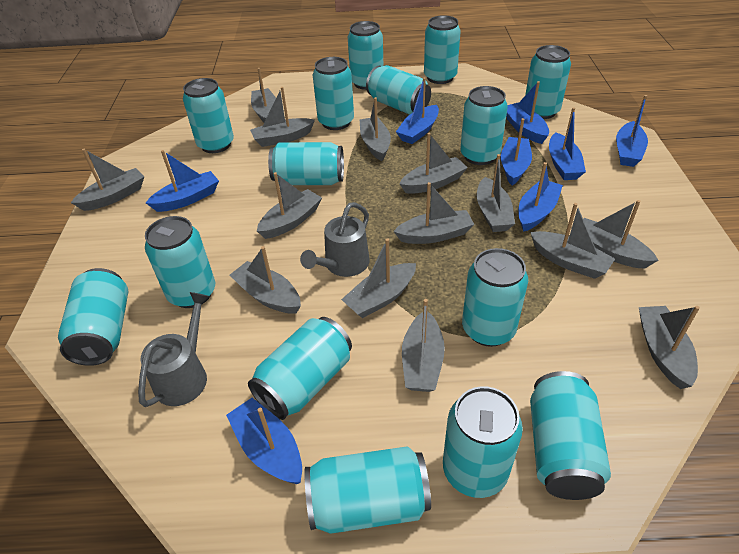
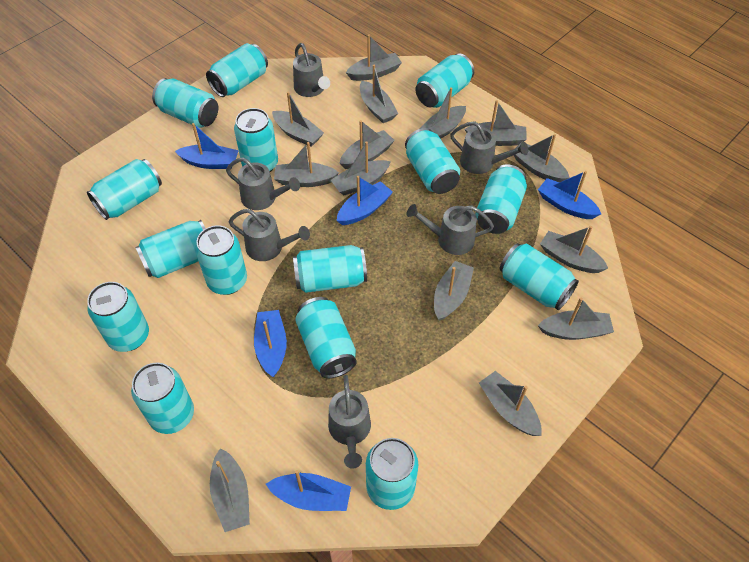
blue boat: [146,150,219,212] [226,398,302,484] [396,77,439,144] [501,118,532,185] [506,81,549,144] [518,162,563,232] [549,107,586,180] [616,95,648,167] = 8 -> [175,123,239,169] [254,310,287,377] [266,470,351,511] [337,176,393,225] [538,171,601,219] = 5
grey watering can: [138,292,210,407] [300,202,370,277] = 2 -> [226,157,300,210] [229,209,310,261] [293,43,330,97] [328,375,371,469] [406,204,494,255] [450,121,528,174] = 6

